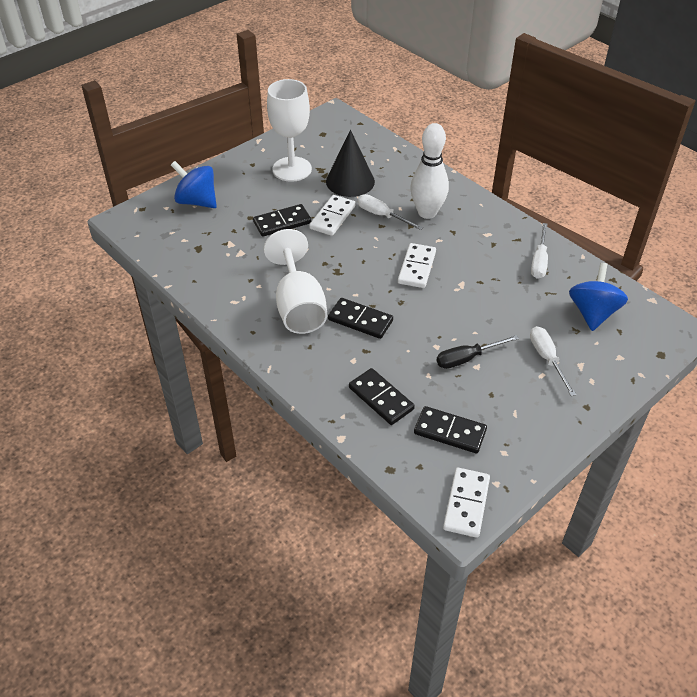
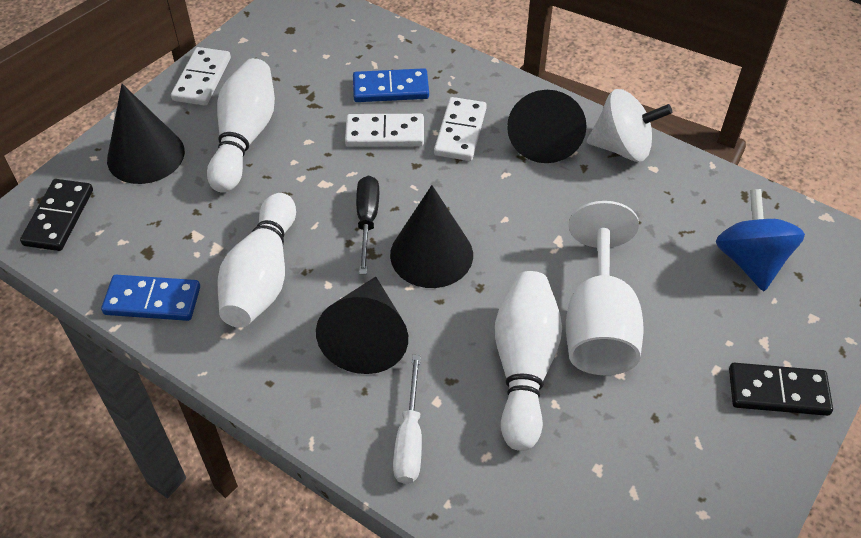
black cone: [326,130,375,197] = 1 -> [107,84,185,184] [316,277,408,374] [390,185,473,288] [507,90,587,163] = 4
black domino: [253,204,311,237] [328,298,393,339] [349,368,415,425] [414,406,487,454] = 4 -> [20,179,93,251] [729,363,833,416] = 2
blue domino: none = 0 -> [101,275,200,321] [353,68,429,102] = 2
blue spinning top: [171,161,217,208] [569,263,628,331] = 2 -> [716,189,805,291] = 1
white bowling pin: [410,123,449,219] = 1 -> [207,58,275,193] [218,193,296,328] [495,271,562,451] = 3
white goblet: [264,229,327,334] [267,79,312,182] = 2 -> [566,201,643,375] = 1
white screwdriver: [358,194,423,230] [530,326,576,396] [531,223,548,279] = 3 -> [393,355,422,484] = 1
white spinning top: none = 0 -> [587,89,672,162] = 1

